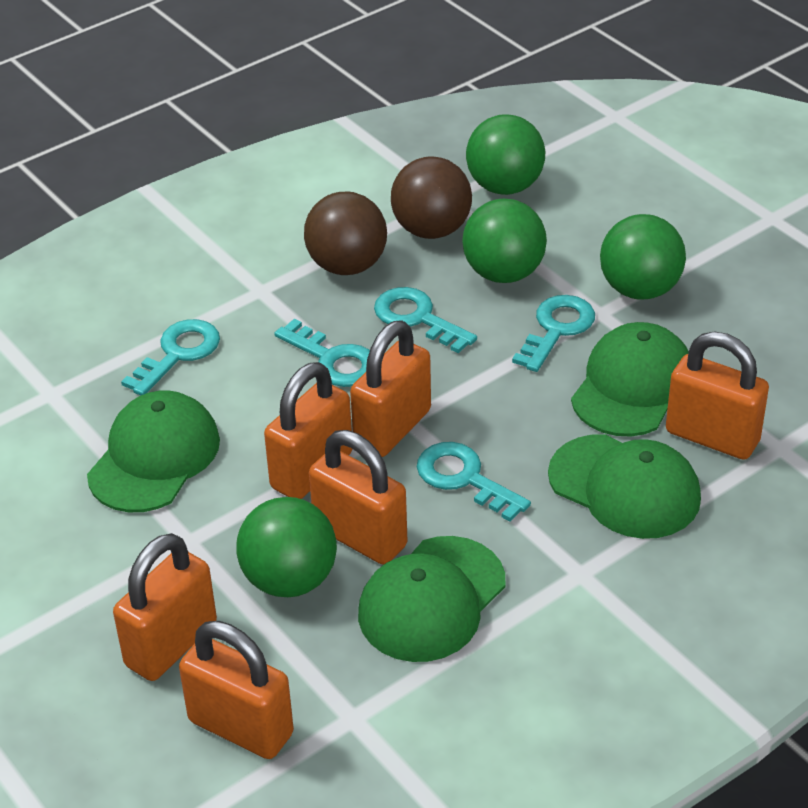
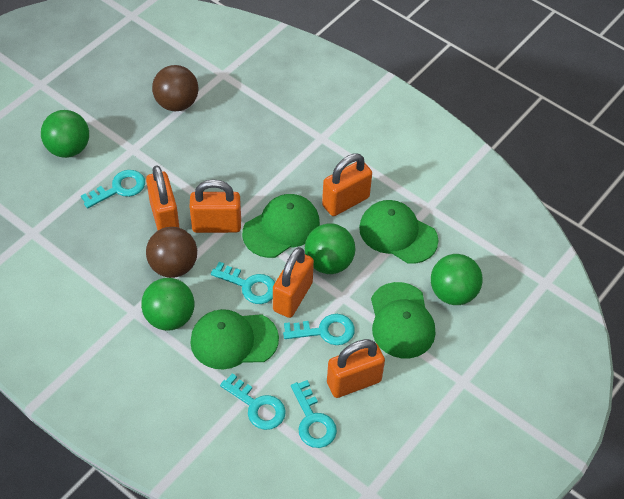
orange padlock: [113,533,217,681] [179,621,294,759] [264,362,352,499] [309,430,408,565] [350,320,431,457] [666,332,769,460] = 6 -> [146,165,180,230] [190,179,241,233] [273,247,314,318] [322,154,372,216] [327,339,385,398] = 5

